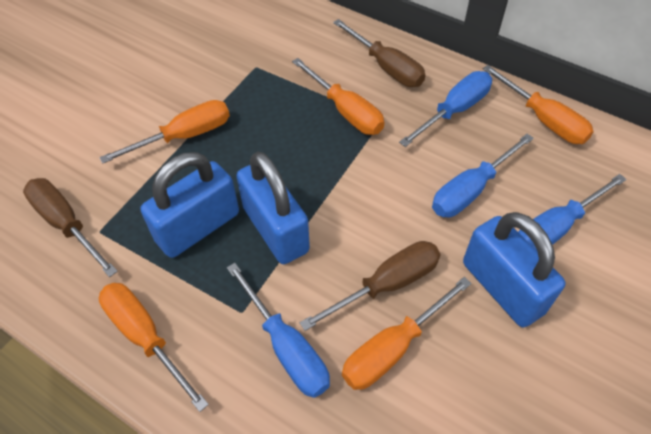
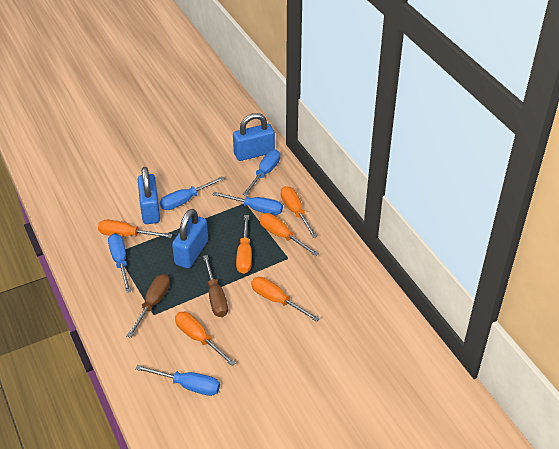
blue screwdriver: [227,263,330,398] [399,71,492,147] [432,134,534,217] [518,174,627,251] = 4 -> [108,234,131,293] [135,365,220,396] [160,176,225,210] [212,192,283,215] [242,150,280,196] = 5
brown screwdriver: [23,178,118,277] [300,241,441,331] [333,19,425,87] = 3 -> [127,274,170,338] [203,255,228,317] = 2
orange screwdriver: [99,100,230,164] [99,283,209,412] [292,58,384,135] [342,277,472,390] [483,65,594,144] = 5 -> [98,220,173,238] [175,312,236,366] [236,215,252,274] [251,277,320,322] [259,213,319,256] [281,186,317,238] = 6

